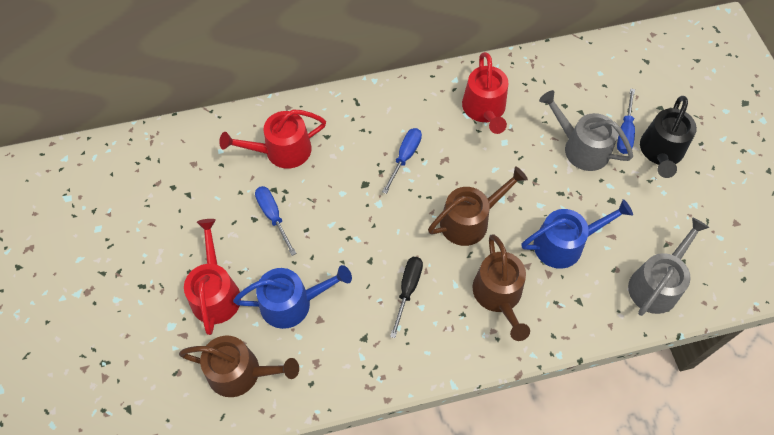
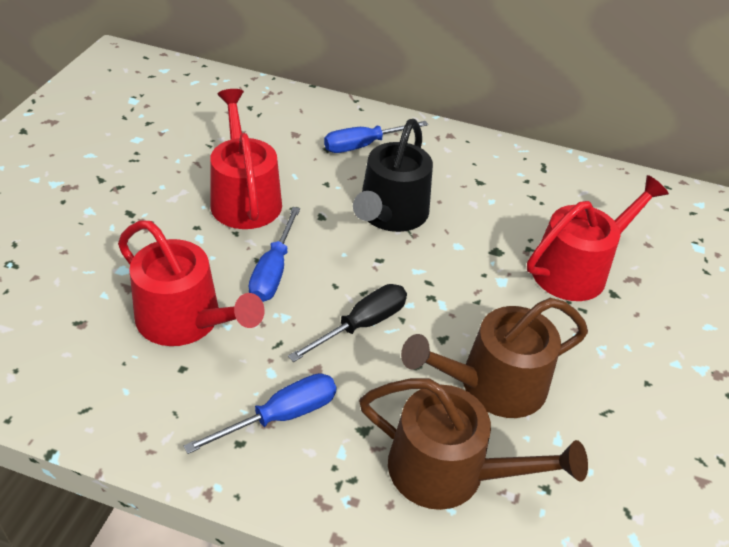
blue watering can: [233,265,352,329] [521,199,633,269] = 2 -> none = 0
brown watering can: [179,335,299,397] [428,166,528,246] [472,235,530,341] = 3 -> [359,378,588,510] [401,298,588,418] = 2
grey watering can: [539,90,633,171] [628,217,709,316] = 2 -> none = 0

